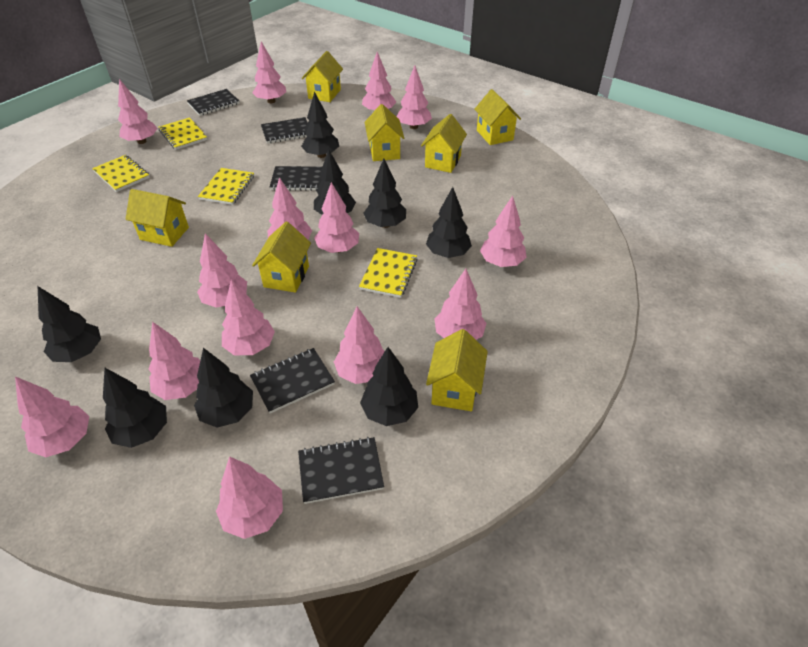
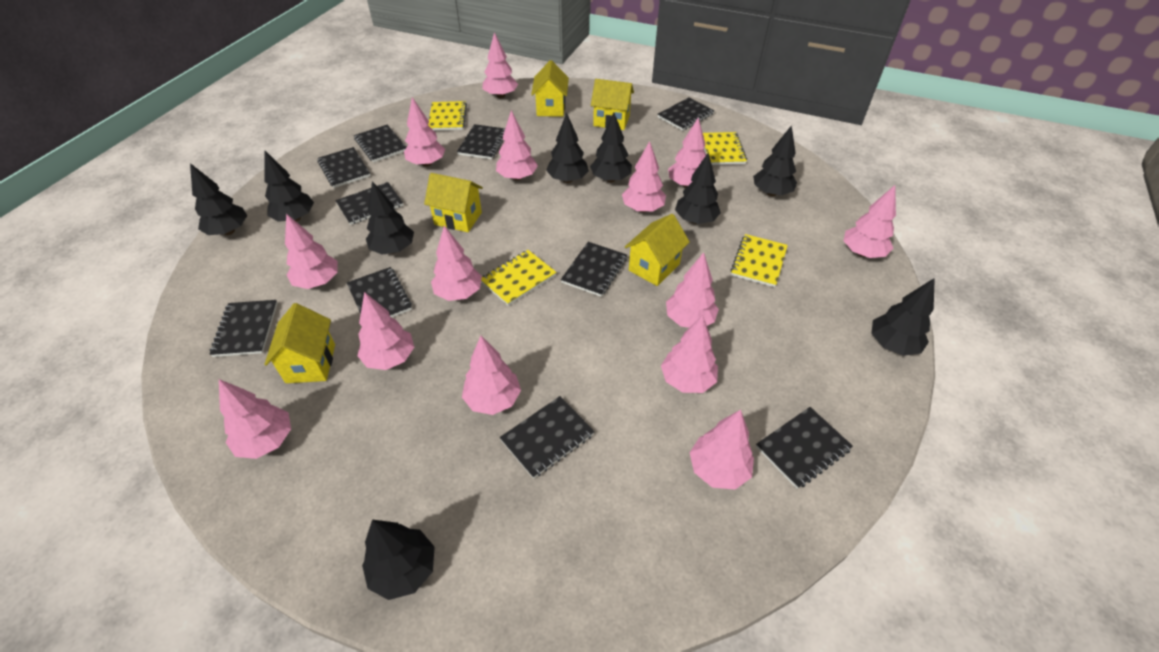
black notebook: [187,89,240,116] [250,348,335,413] [261,117,308,144] [270,166,322,191] [298,437,384,504] = 5 -> [210,300,278,357] [317,147,371,188] [335,182,403,225] [347,267,412,317] [354,125,407,162] [457,124,505,159] [500,396,595,479] [561,242,627,297] [657,97,714,131] [756,407,853,489] = 10
black tree: [38,286,101,362] [103,368,167,448] [194,348,253,428] [301,92,339,158] [314,149,356,215] [360,347,418,426] [363,159,406,228] [426,187,472,258] = 8 -> [190,163,247,235] [264,150,314,222] [362,520,434,600] [366,181,414,255] [546,113,589,183] [590,113,632,182] [675,152,721,224] [753,125,797,196] [871,278,935,356] = 9
yellow house: [125,189,189,247] [252,222,311,293] [302,51,343,102] [365,104,404,161] [421,114,467,173] [426,329,488,411] [474,89,521,145] = 7 -> [264,303,335,383] [424,173,483,232] [531,60,569,117] [591,79,634,130] [625,214,690,286] = 5

